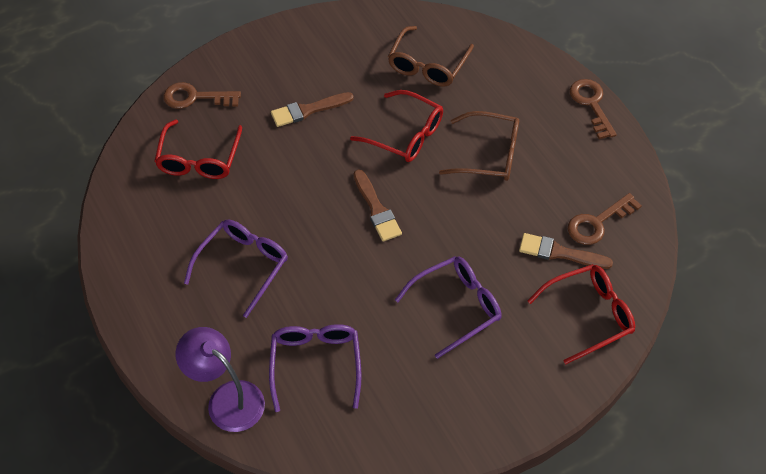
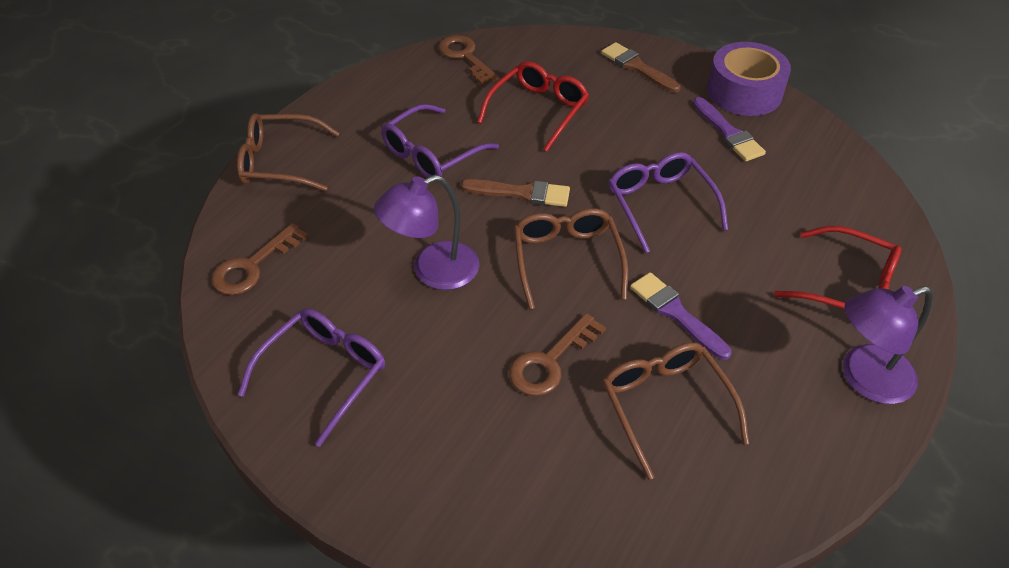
brown brush: [271,92,354,127] [354,169,402,241] [519,233,613,269] = 3 -> [461,179,570,207] [601,42,681,93] = 2
brown glasses: [388,26,474,86] [439,111,519,181] = 2 -> [237,113,340,191] [514,209,628,310] [602,342,749,480] = 3
purple brush: none = 0 -> [630,272,732,360] [693,97,766,161] = 2
purple lamp: [176,327,265,432] = 1 -> [374,175,480,290] [843,286,933,404] = 2
purple tape: none = 0 -> [707,42,791,116] = 1
red glasses: [155,119,242,179] [350,90,443,162] [528,264,635,364] = 3 -> [477,61,589,152] [774,226,902,309] = 2

